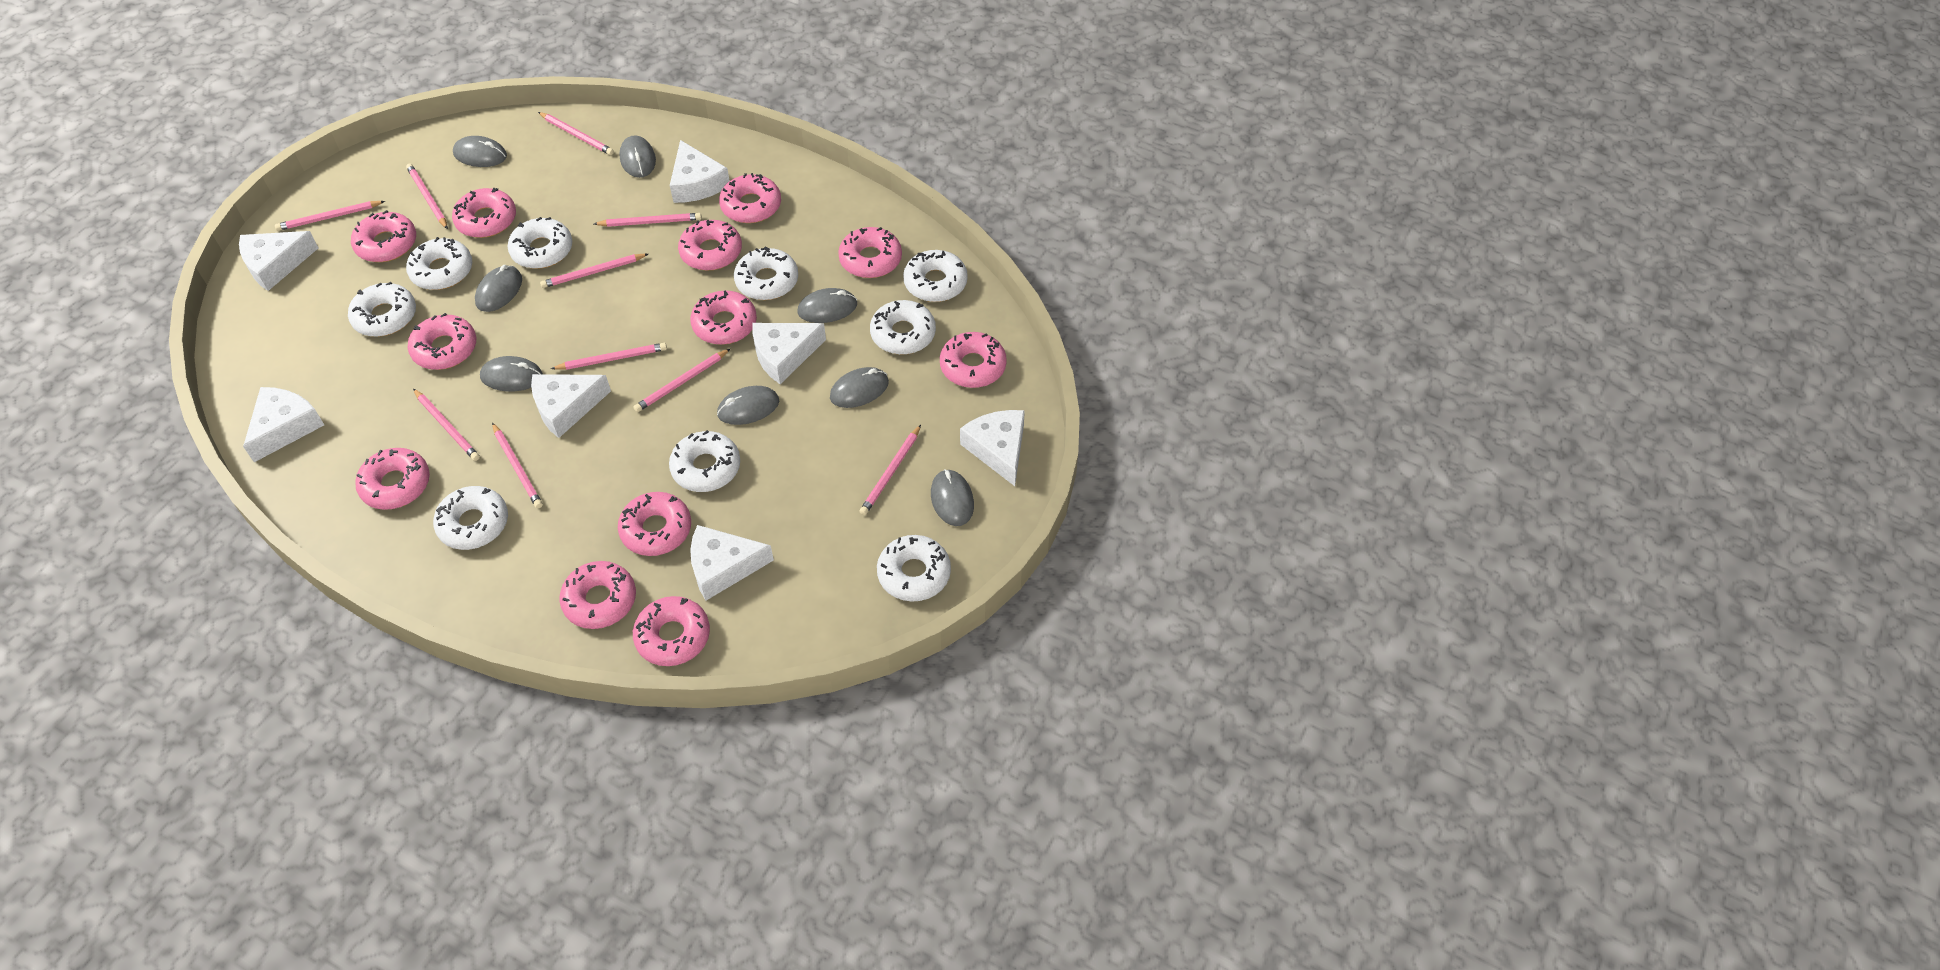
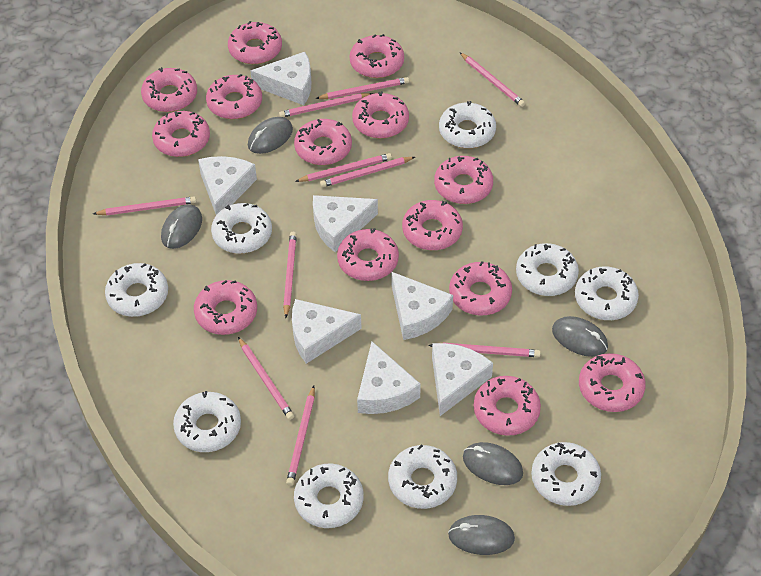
grey mouse: [453,136,507,167] [475,265,522,312] [480,356,543,392] [619,135,656,178] [717,386,779,425] [798,288,857,323] [830,367,889,408] [931,469,974,526] = 8 -> [161,204,202,249] [248,117,293,154] [448,515,515,555] [463,442,523,485] [552,316,608,357] = 5
pink donut: [351,210,416,262] [355,448,430,510] [408,313,476,370] [452,188,516,238] [559,561,636,629] [618,492,691,556] [633,596,710,666] [678,220,742,271] [690,290,757,345] [719,173,781,223] [838,227,902,278] [940,332,1007,388] = 12 -> [141,67,197,112] [152,111,210,157] [194,280,257,335] [206,74,262,119] [228,21,282,64] [294,119,352,165] [337,228,399,281] [350,34,404,78] [352,91,409,138] [402,200,463,250] [434,156,493,204] [449,261,512,316] [474,376,541,436] [579,353,646,412] = 14

